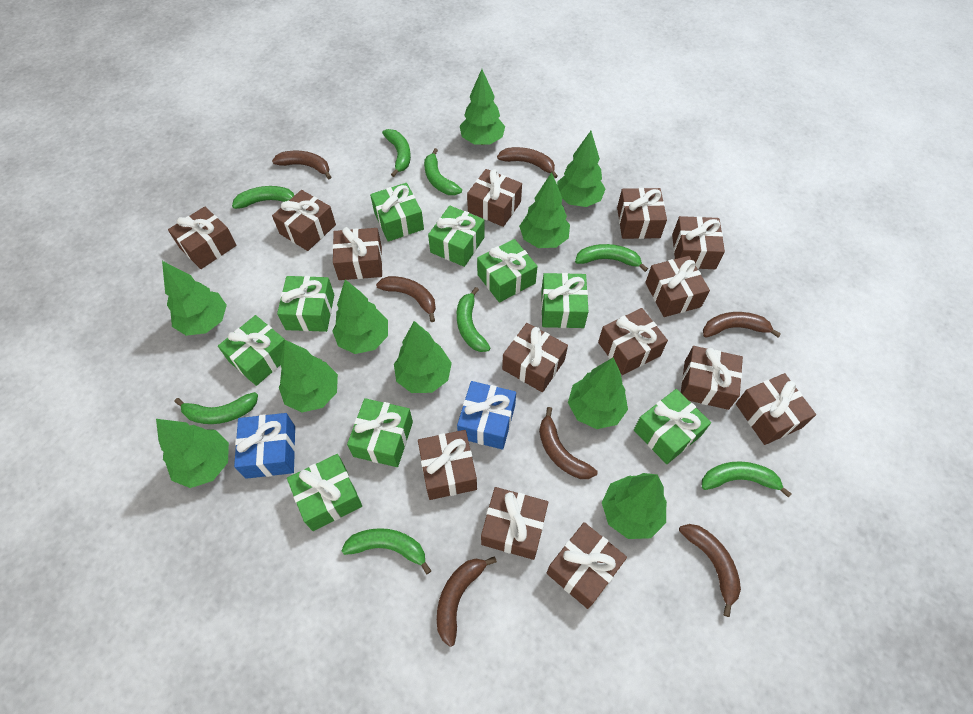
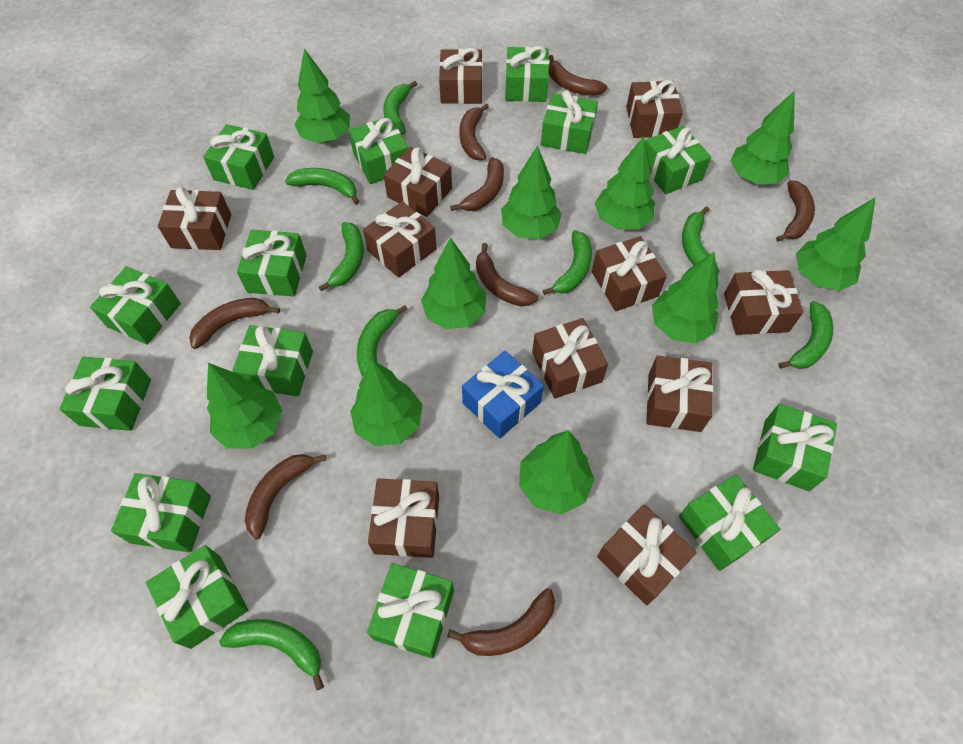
blue gift: [234,413,295,479] [457,381,516,450] = 2 -> [462,351,544,439] = 1
brown banana: [272,151,331,179] [376,276,436,322] [437,556,497,647] [497,147,558,178] [539,407,598,479] [679,524,741,617] [703,312,781,337] = 7 -> [189,298,280,349] [245,454,326,539] [447,588,555,656] [450,157,504,211] [459,103,489,160] [476,243,538,306] [549,55,607,96] [776,180,815,242] = 8
brown gift: [168,206,237,269] [272,190,336,251] [333,227,382,280] [418,430,477,500] [467,169,522,227] [481,487,548,560] [502,323,568,392] [546,522,627,609] [598,308,668,375] [617,188,667,239] [645,256,710,317] [672,216,725,269] [681,346,743,410] [736,373,816,445] = 14 -> [158,187,231,250] [363,201,437,278] [368,478,439,558] [384,147,452,217] [439,48,483,104] [532,318,608,399] [592,236,667,311] [597,504,697,605] [626,80,683,138] [646,355,713,432] [724,269,803,335] = 11
green gift: [218,315,285,386] [277,276,334,332] [287,454,362,531] [347,398,413,467] [370,183,424,241] [428,206,484,267] [477,239,538,303] [541,273,589,328] [634,389,711,464] = 9 -> [59,357,151,431] [90,266,181,345] [111,473,211,552] [146,545,248,649] [203,124,274,190] [232,325,313,396] [237,230,307,297] [348,116,408,184] [367,563,454,659] [505,46,549,102] [541,90,598,154] [645,126,711,194] [679,475,780,571] [753,403,837,491] = 14

